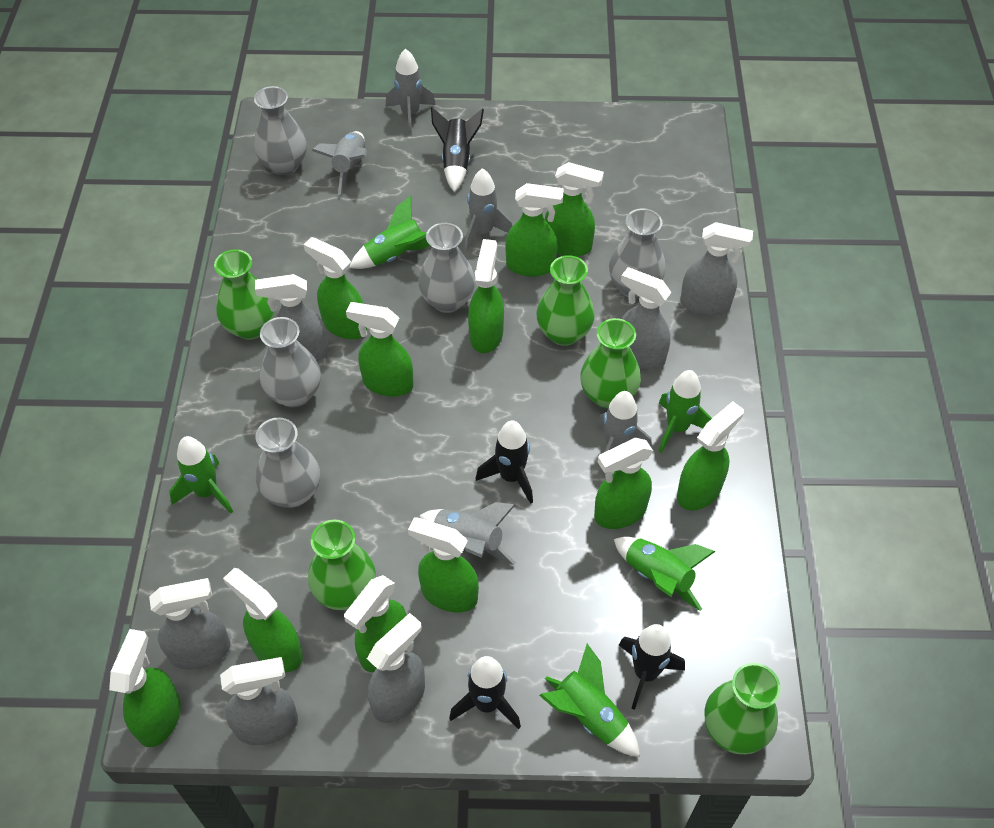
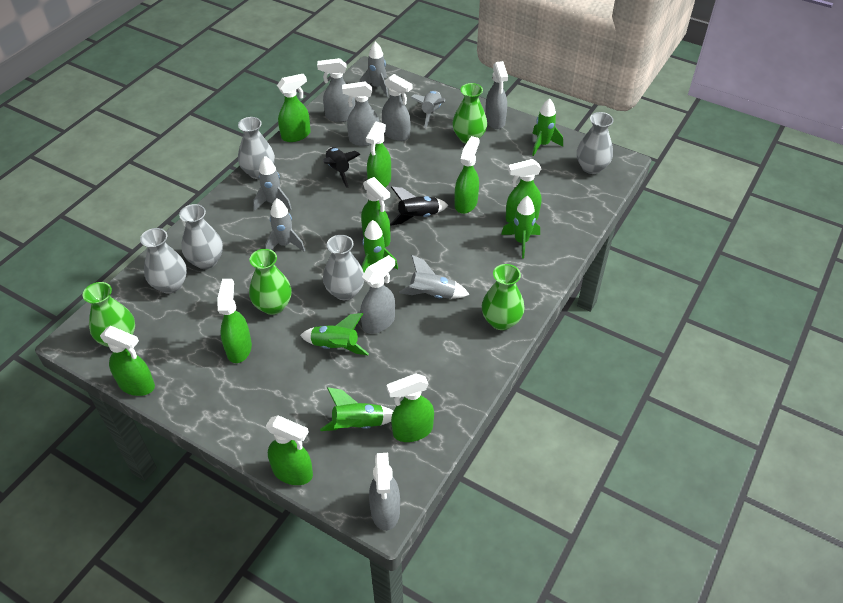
black rocket: [431,107,484,192] [449,656,521,729] [476,420,533,504] [619,624,685,710] = 4 -> [323,147,361,188] [390,187,448,225] = 2
green spray bottle: [109,629,181,747] [223,568,303,672] [304,237,367,339] [344,575,407,672] [346,302,414,397] [408,518,479,612] [468,239,504,353] [505,183,564,277] [545,162,604,257] [594,438,653,529] [677,401,744,510] = 11 -> [100,326,155,396] [217,279,252,363] [266,415,313,485] [277,74,311,142] [361,177,390,247] [366,122,391,187] [387,374,434,442] [455,136,480,214] [506,159,542,223] = 9
green vase: [214,249,275,340] [308,520,376,610] [536,255,595,346] [580,318,641,409] [704,663,781,755] = 5 -> [83,282,135,347] [249,249,292,315] [452,83,487,144] [482,264,525,330] = 4

